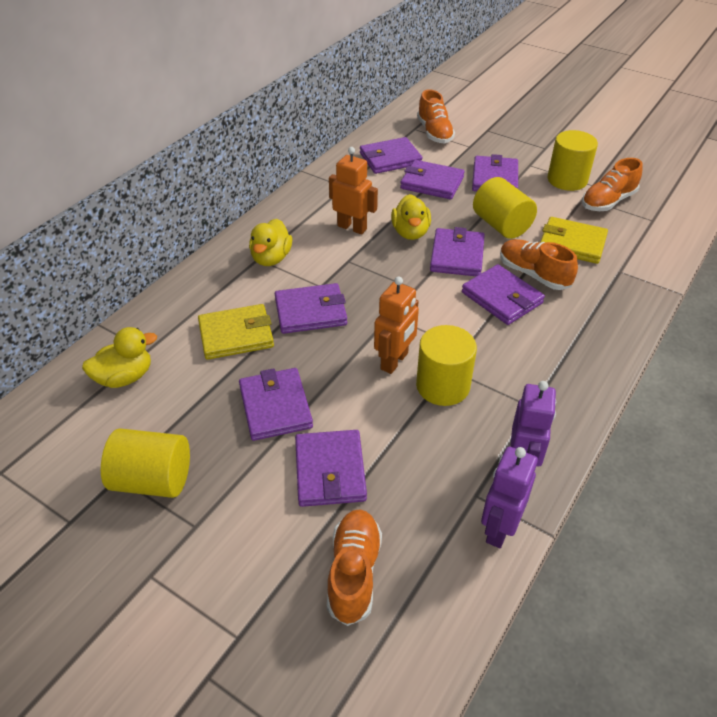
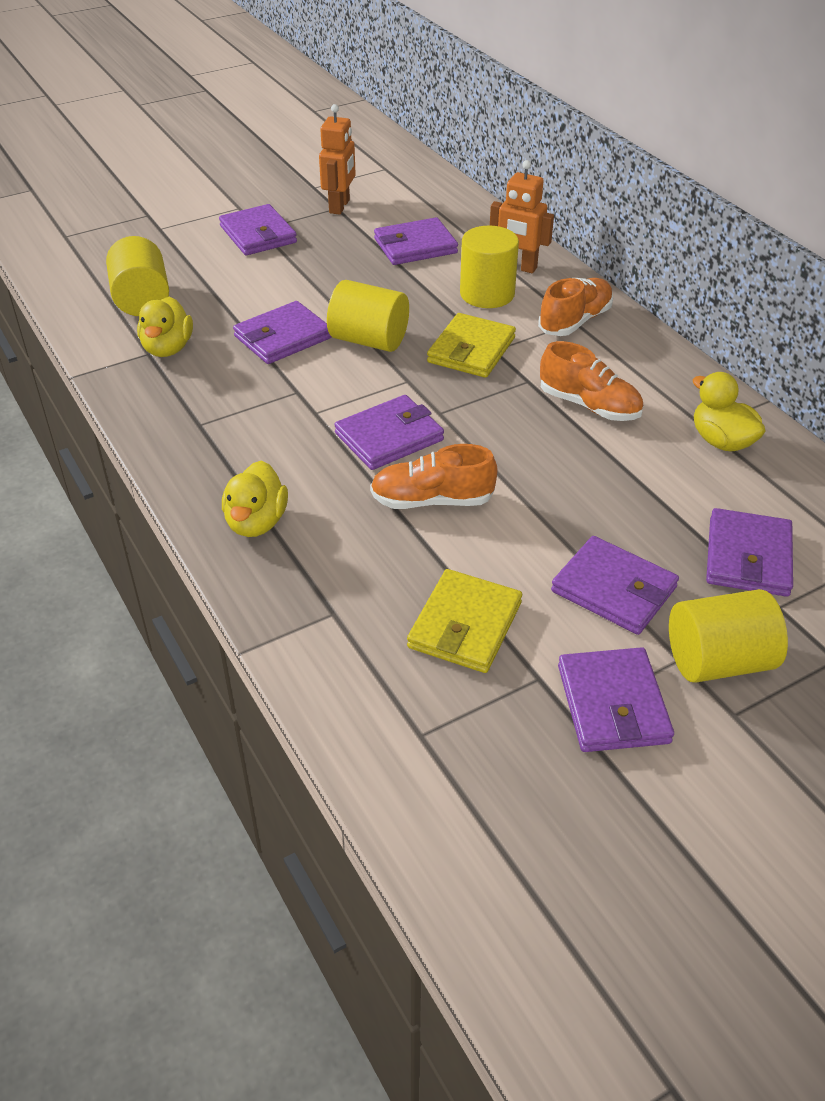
orange shoe: [327,509,382,626] [417,89,455,143] [500,239,578,290] [582,158,643,211] = 4 -> [370,444,498,509] [538,278,613,336] [540,341,643,421] = 3
purple robot: [481,447,538,548] [510,381,556,466] = 2 -> none = 0
purple wallet: [239,368,313,441] [275,283,347,334] [295,430,367,507] [360,137,423,174] [400,160,465,199] [430,227,485,276] [462,264,545,325] [472,154,518,191] = 8 -> [219,204,297,255] [233,301,332,364] [334,395,444,470] [374,217,458,265] [551,536,679,635] [558,647,674,752] [706,508,793,597] = 7

